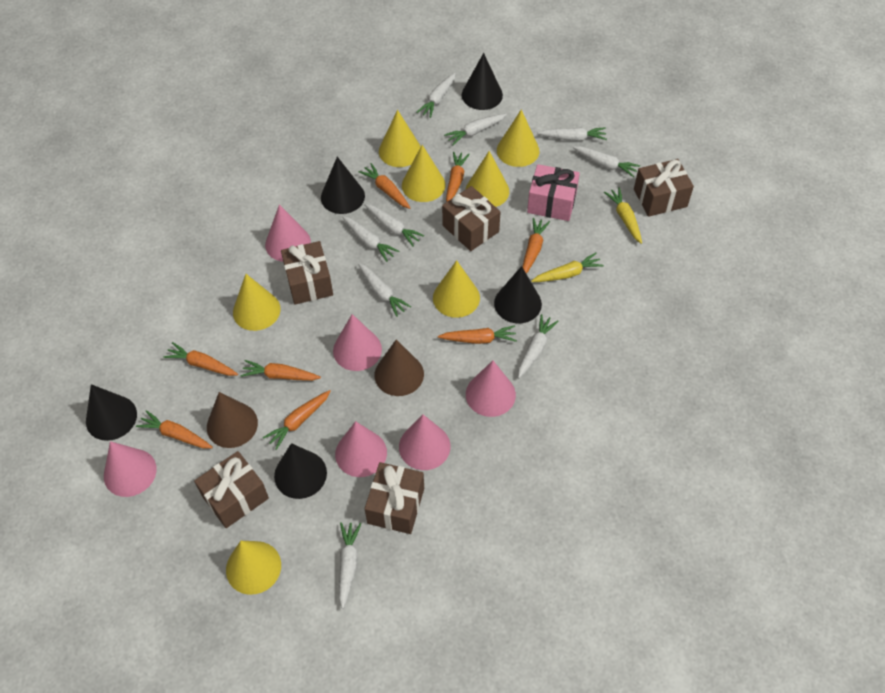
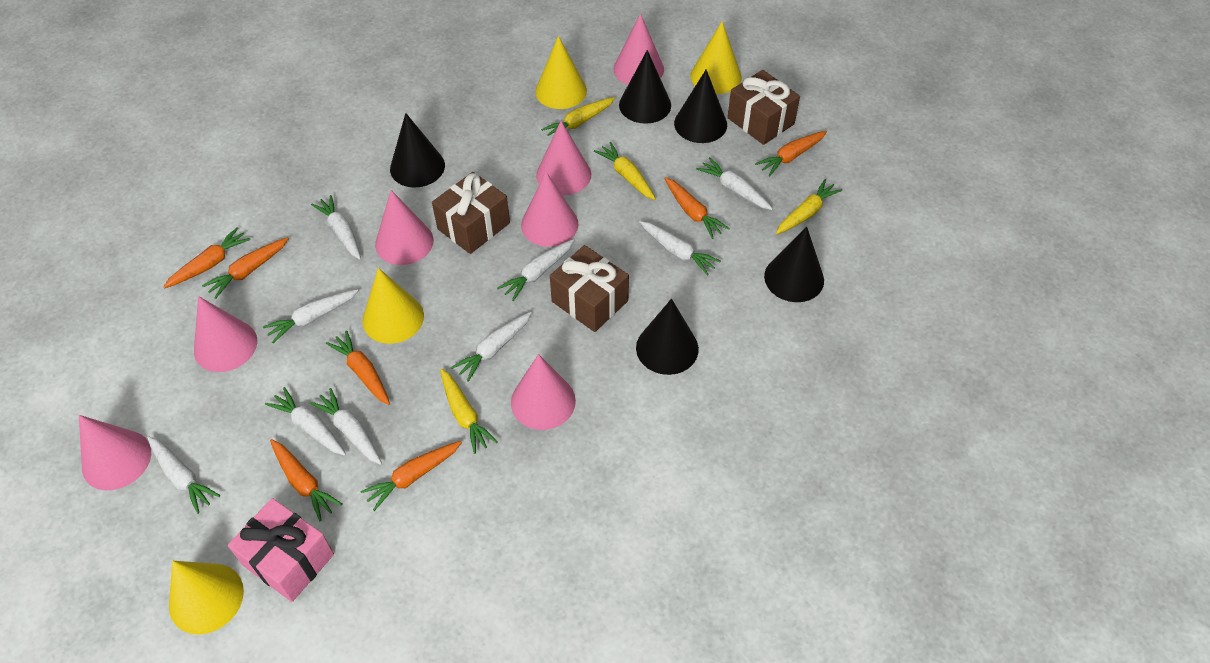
brown cone: [207,392,258,448] [375,339,424,396] = 2 -> none = 0
brown gift: [194,451,269,528] [281,241,333,305] [365,462,424,534] [442,186,500,251] [634,159,694,217] = 5 -> [432,172,510,254] [550,245,629,332] [727,70,800,145] = 3
orange carrot: [136,410,213,448] [163,342,238,376] [241,360,321,381] [263,390,331,450] [359,163,410,209] [438,325,517,344] [446,152,470,202] [522,218,550,274] = 8 -> [163,227,251,289] [202,237,289,299] [270,439,342,521] [326,330,390,405] [360,441,462,511] [664,177,730,239] [755,131,827,176] = 7
pink cone: [104,441,157,497] [265,204,311,262] [333,314,382,371] [335,421,387,477] [399,415,451,470] [466,360,516,417] = 6 -> [79,415,151,490] [194,296,257,372] [375,190,433,265] [511,354,576,430] [521,172,578,247] [536,121,591,195] [613,14,664,85] = 7
yellow carrot: [531,253,604,282] [604,187,642,244] = 2 -> [440,368,498,454] [541,97,615,136] [594,142,656,200] [776,179,842,235] = 4
yellow cone: [226,541,281,595] [233,274,281,331] [379,110,421,167] [402,145,446,202] [433,260,480,318] [465,151,509,207] [497,109,539,167] = 7 -> [169,561,244,635] [362,268,424,344] [535,36,587,109] [690,21,742,94] = 4

